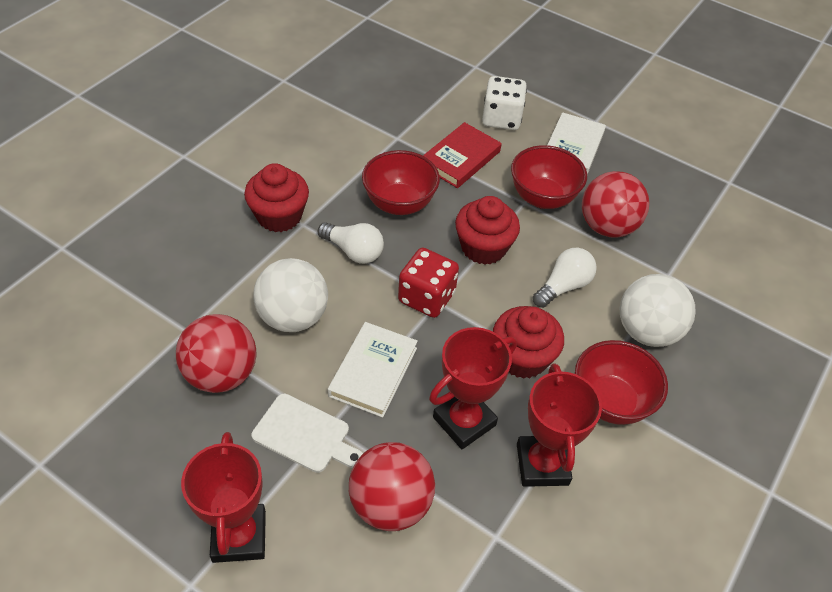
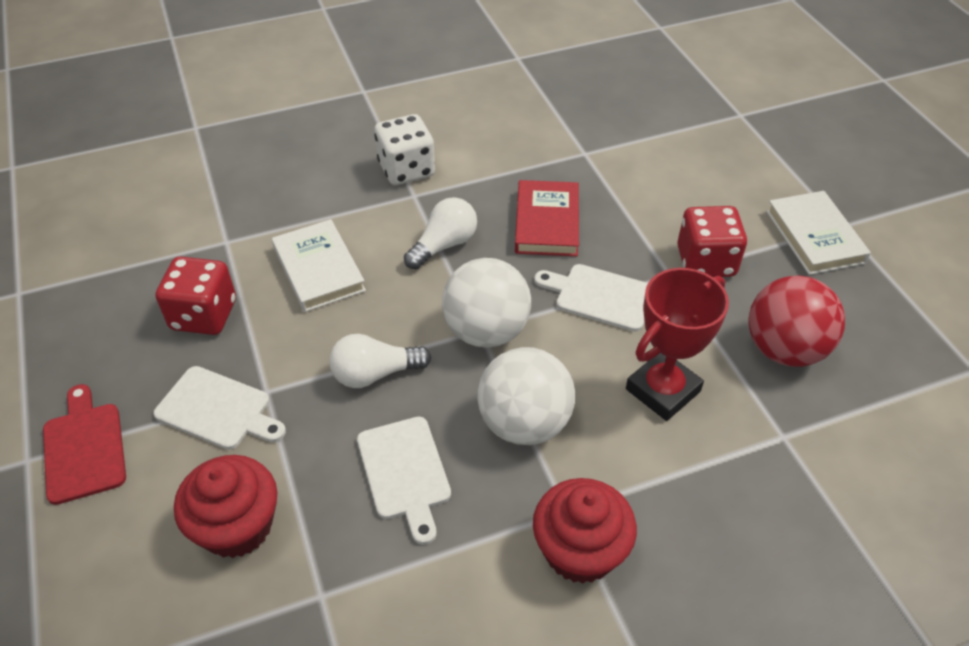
red ball: [176,314,256,393] [349,442,435,531] [582,171,649,238] = 3 -> [748,275,845,367] = 1
red bowl: [362,150,440,215] [511,145,587,209] [575,340,668,425] = 3 -> none = 0
red cupcake: [244,163,309,232] [455,196,520,265] [493,306,564,379] = 3 -> [174,455,278,558] [533,478,637,584] = 2
red cutting board: none = 0 -> [43,384,126,505] = 1
red dice: [398,248,459,318] = 1 -> [156,256,236,335] [677,206,747,277] = 2
red trophy: [181,432,266,563] [429,327,517,449] [517,363,602,487] = 3 -> [626,268,729,421] = 1
white cutting board: [252,394,363,473] = 1 -> [154,366,286,450] [357,417,451,545] [534,264,648,332] = 3

